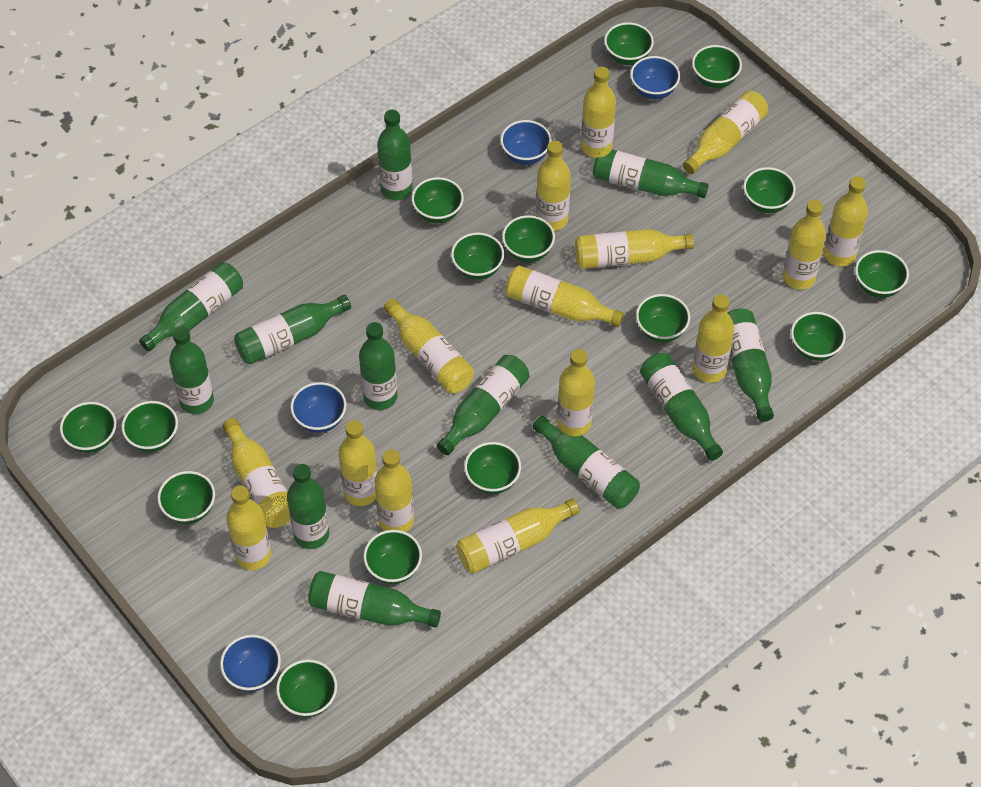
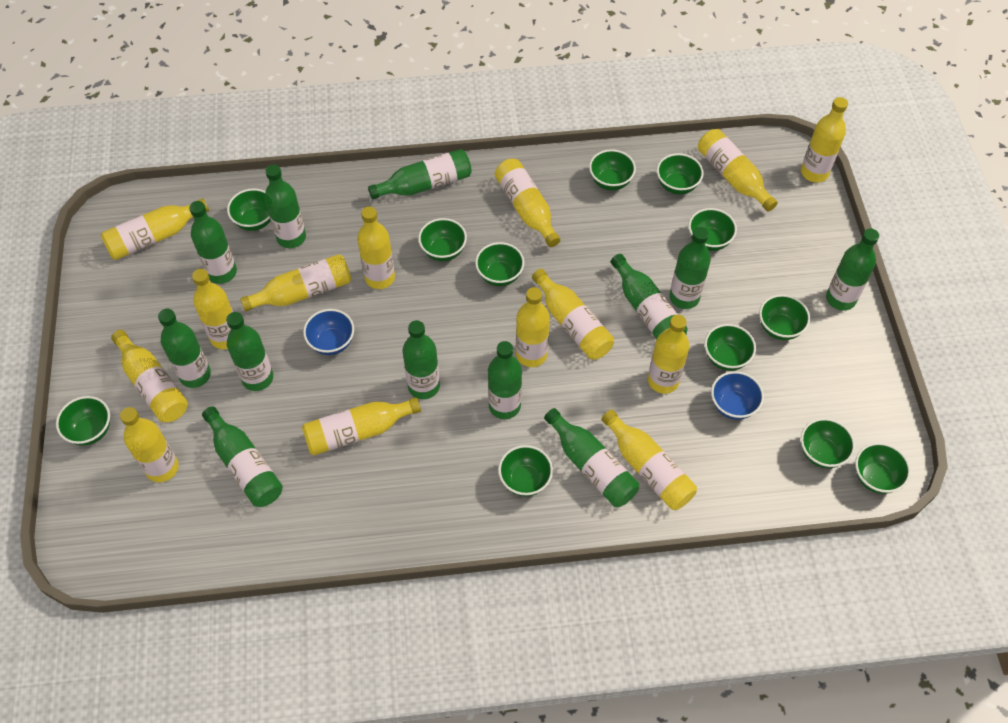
blue bowl: [220,635,281,692] [290,382,346,433] [500,120,551,165] [630,56,680,99] = 4 -> [303,309,354,355] [711,371,764,420] = 2
green bowl: [60,402,116,453] [122,401,178,452] [157,471,215,524] [276,659,337,717] [363,530,422,584] [411,177,464,223] [451,232,504,280] [464,442,521,494] [502,215,555,262] [604,22,654,65] [636,294,690,343] [692,45,742,88] [743,167,796,213] [791,312,846,361] [855,250,909,298] = 15 -> [56,396,110,445] [227,188,271,231] [418,218,467,261] [475,242,524,286] [498,445,553,497] [589,149,636,190] [657,153,704,195] [688,208,737,251] [705,324,756,371] [759,294,810,340] [801,418,855,468] [855,443,911,494] = 12
yellow bottle: [223,418,291,528] [226,485,271,570] [339,420,378,506] [375,449,414,532] [384,298,474,393] [456,498,580,573] [506,266,624,327] [536,141,571,231] [557,349,595,435] [575,229,694,269] [581,67,616,158] [683,91,768,174] [693,294,734,383] [783,200,826,289] [824,176,868,267] = 15 -> [101,198,209,260] [111,330,188,422] [120,407,179,482] [192,269,233,349] [240,254,351,312] [302,397,421,455] [357,206,395,289] [495,159,561,247] [516,287,550,367] [532,269,614,359] [601,410,697,510] [648,315,690,394] [698,129,778,212] [801,97,848,183] = 14

